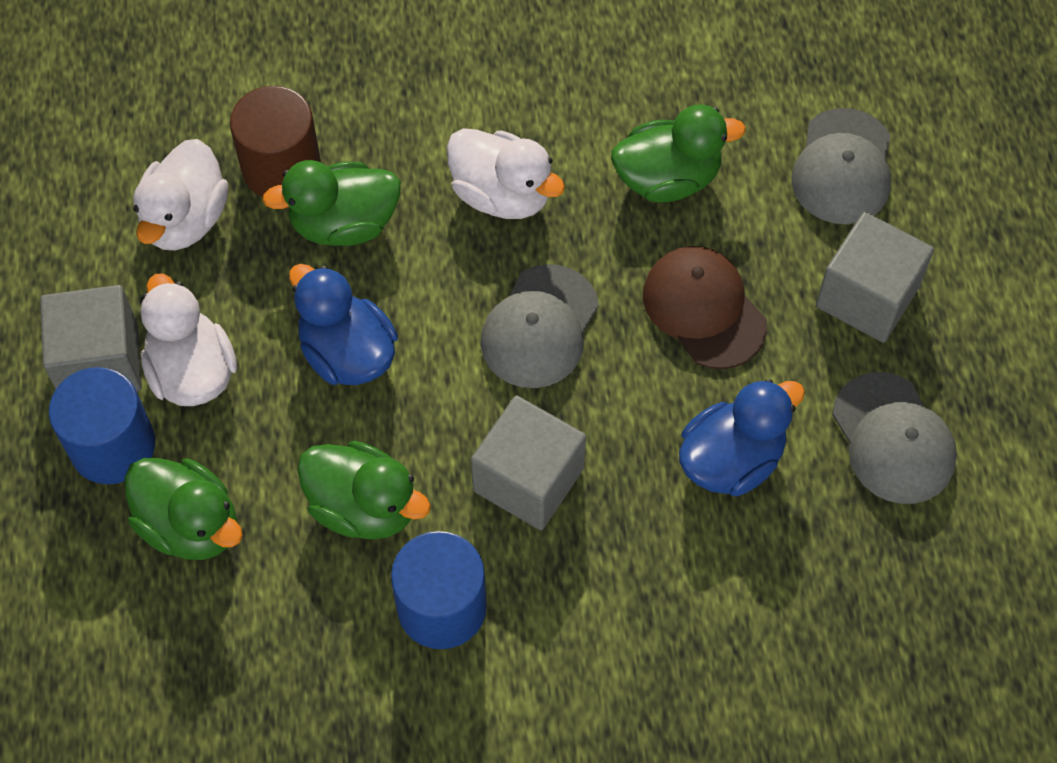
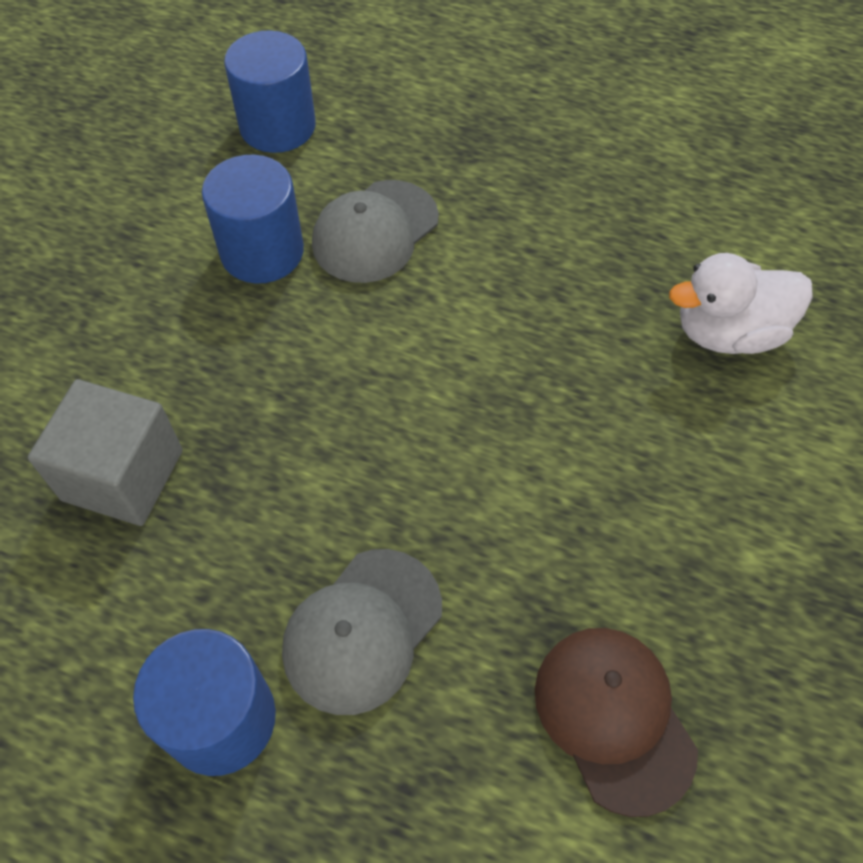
blue cylinder: [49,367,155,484] [391,531,487,649] = 2 -> [133,629,276,776] [202,155,304,284] [224,30,316,153] = 3
blue duck: [289,264,398,385] [679,379,805,496] = 2 -> none = 0
brown cylinder: [230,86,321,197] = 1 -> none = 0
green duck: [124,458,243,560] [262,160,401,246] [297,441,431,540] [611,105,746,203] = 4 -> none = 0
grey cap: [481,264,599,388] [792,108,891,224] [832,372,957,504] = 3 -> [282,549,442,715] [312,180,439,283] = 2
grey cube: [40,285,142,391] [471,395,586,530] [816,212,934,342] = 3 -> [28,379,183,526] = 1
white duck: [133,139,228,251] [141,273,237,406] [447,128,565,219] = 3 -> [669,253,813,354] = 1

